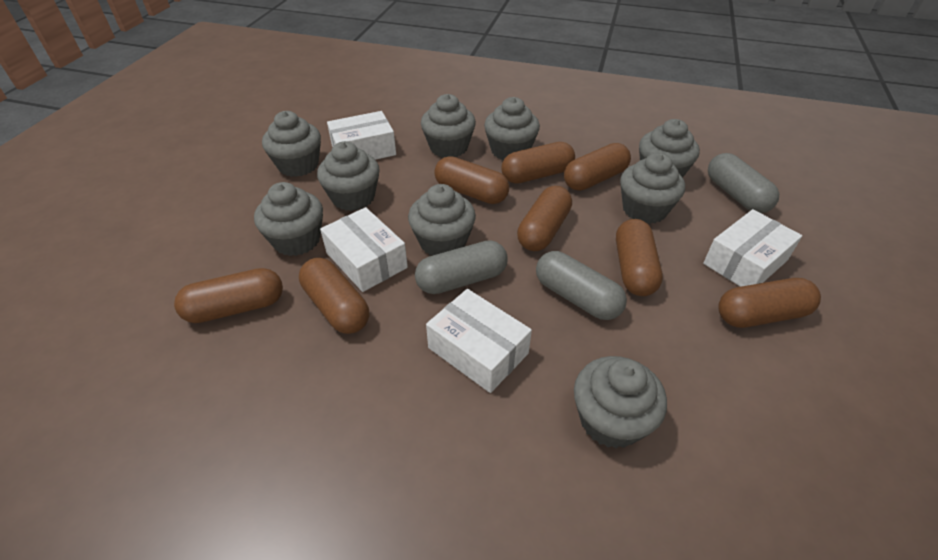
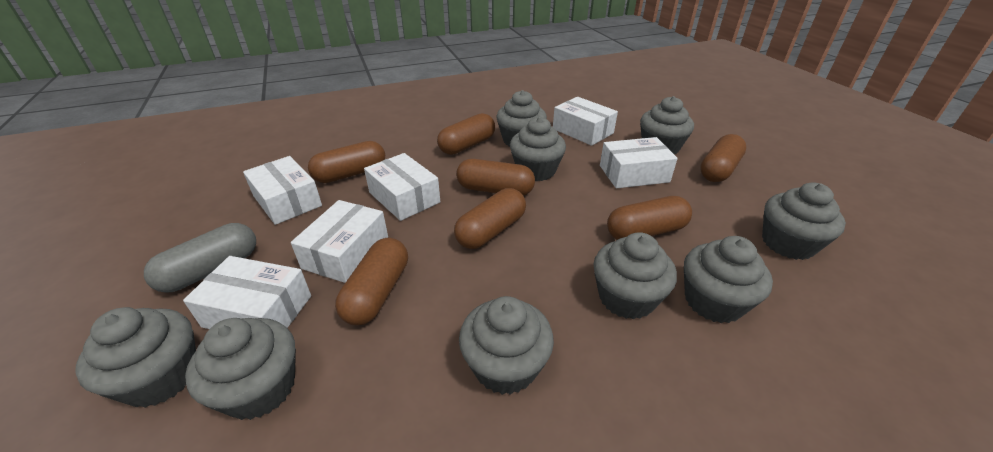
brown capsule: [174,268,283,323] [299,258,369,334] [434,156,509,204] [501,142,575,184] [517,186,572,251] [564,143,631,191] [616,219,663,296] [718,278,821,328] = 8 -> [308,141,385,183] [335,238,408,326] [437,113,495,155] [454,188,526,249] [456,159,535,196] [607,196,692,240] [700,134,746,182] = 7
grey capsule: [415,240,508,294] [536,251,627,320] [708,153,779,213] = 3 -> [144,223,256,293] = 1
white box: [320,207,408,292] [327,111,396,160] [426,289,532,393] [703,209,802,287] = 4 -> [183,256,311,329] [243,156,322,225] [291,200,388,283] [364,153,440,221] [553,97,618,146] [600,137,678,188] = 6

